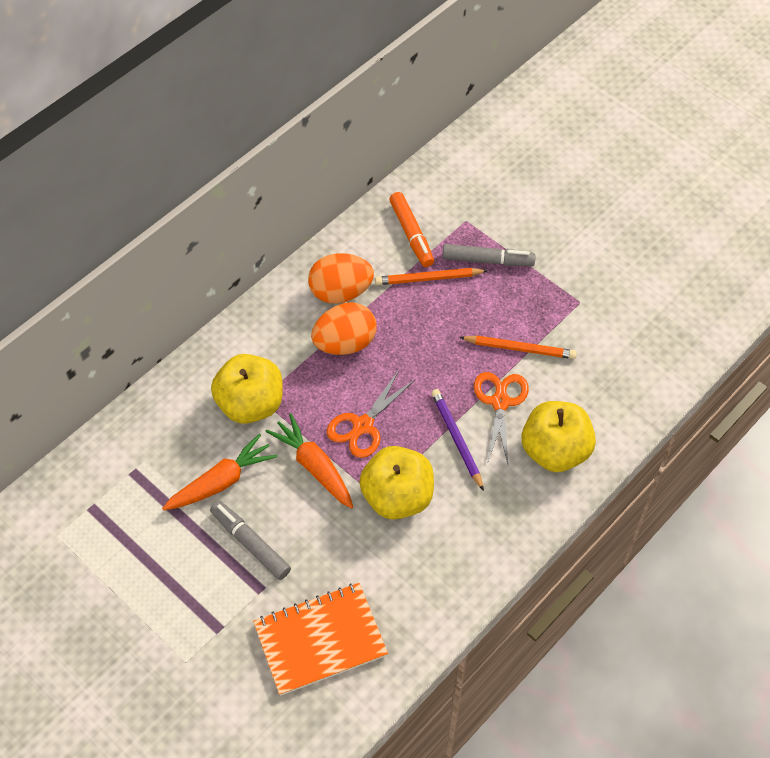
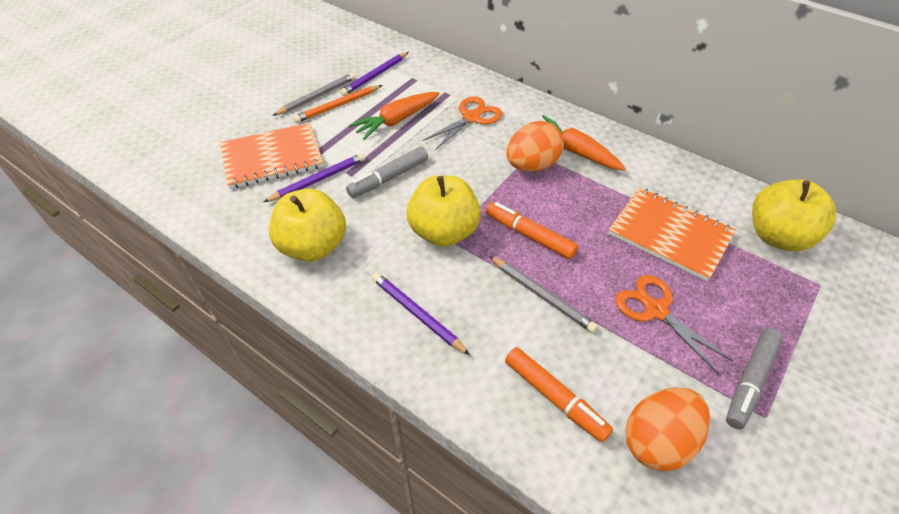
grey pencil: none = 0 -> [272,72,356,116] [489,256,598,333] = 2
orange marker: [389,192,434,267] = 1 -> [486,202,578,259] [505,347,613,442] = 2
orange notebook: [253,583,388,696] = 1 -> [220,123,324,189] [608,187,736,281] = 2
orange pencil: [375,268,488,285] [459,336,577,359] = 2 -> [293,85,382,123] = 1
purple pencil: [431,389,484,491] = 1 -> [264,153,365,202] [340,52,409,96] [372,272,470,355] = 3

